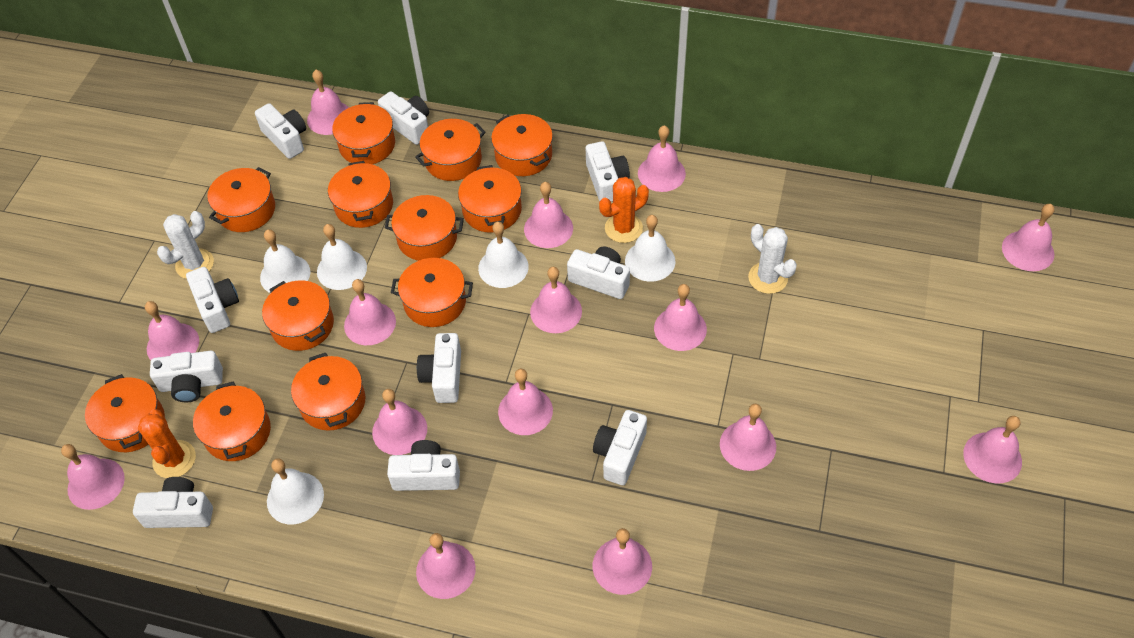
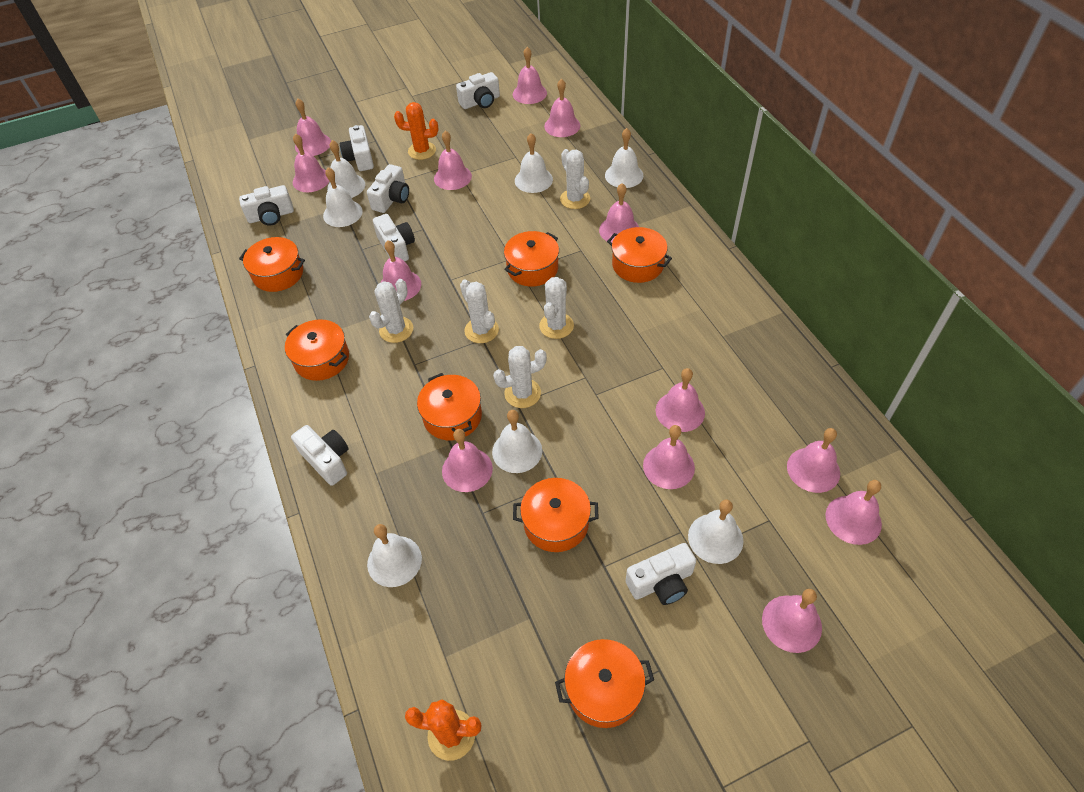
orange pot: [85,374,165,452] [193,381,271,461] [207,167,275,232] [262,281,334,351] [291,353,365,431] [328,161,393,228] [332,102,395,164] [385,195,464,261] [391,258,473,327] [415,119,486,181] [458,165,522,233] [491,114,553,176] = 12 -> [239,237,305,292] [285,319,349,381] [417,373,482,440] [504,231,559,287] [513,478,599,552] [555,639,654,728] [607,227,672,283] = 7
pink bell: [61,444,125,510] [145,301,199,360] [307,70,349,135] [344,279,396,345] [372,389,427,455] [416,533,476,599] [498,368,553,435] [524,182,573,248] [530,267,582,333] [593,528,652,595] [638,125,686,192] [654,284,707,351] [720,404,776,471] [963,416,1022,483] [1002,204,1054,271] = 15 -> [293,133,329,192] [295,99,331,156] [380,240,421,301] [434,131,472,190] [442,429,493,492] [513,47,547,104] [544,79,580,137] [599,183,639,242] [643,425,695,489] [656,368,705,432] [762,589,822,653] [787,428,840,493] [825,480,882,545] = 13
white bell: [260,229,310,293] [267,458,324,524] [317,224,367,290] [478,222,529,288] [625,215,676,282] = 5 -> [323,167,363,227] [327,140,365,198] [367,524,422,587] [492,410,542,473] [515,133,553,193] [605,128,643,188] [688,499,743,564] = 7
white cactus: [157,211,214,279] [748,224,797,294] = 2 -> [369,279,413,343] [460,279,499,343] [493,346,547,408] [539,277,574,339] [560,149,590,209] = 5
white camera: [133,477,213,528] [150,351,223,402] [186,267,239,333] [255,103,306,159] [378,91,429,145] [387,440,460,491] [417,333,461,403] [567,247,630,299] [586,141,630,202] [593,410,647,485] = 10 -> [239,185,294,225] [291,425,349,486] [340,125,374,171] [367,164,409,213] [373,214,415,261] [456,72,500,109] [626,543,696,605] = 7

